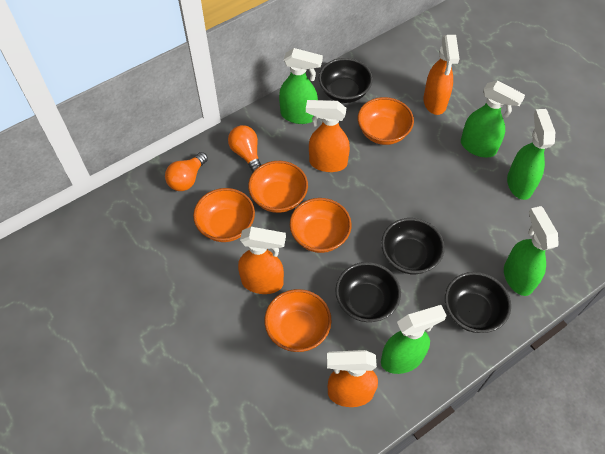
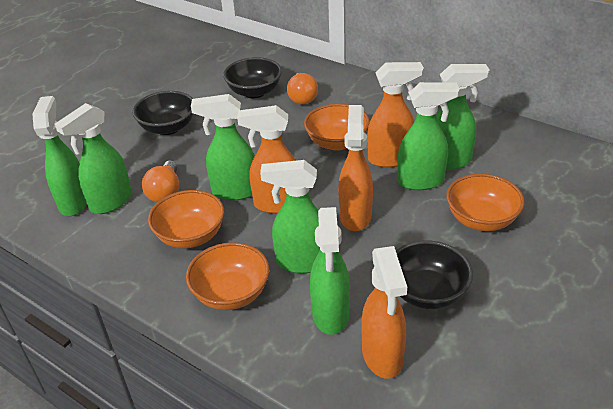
black bowl: [319,58,373,103] [335,262,401,322] [381,218,445,274] [445,272,511,333] = 4 -> [132,91,193,135] [223,57,282,98] [396,240,473,309] = 3
green spray bottle: [279,48,323,124] [381,305,447,374] [461,80,525,157] [504,206,559,296] [507,109,555,200] = 5 -> [32,96,87,216] [55,103,132,214] [191,94,255,201] [260,160,320,273] [310,207,350,335] [398,82,460,190] [436,64,490,170] = 7
orange bowl: [193,188,255,242] [248,161,308,213] [264,289,332,352] [290,198,352,253] [358,97,414,145] = 5 -> [148,190,224,248] [186,242,270,310] [304,104,370,151] [446,174,525,231] = 4

